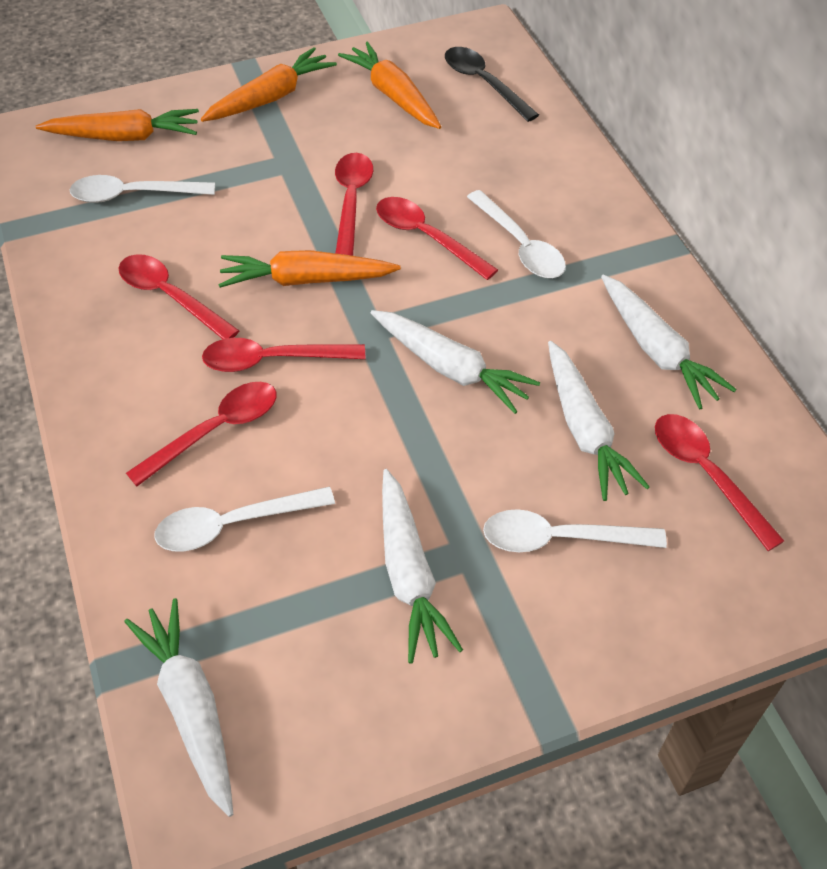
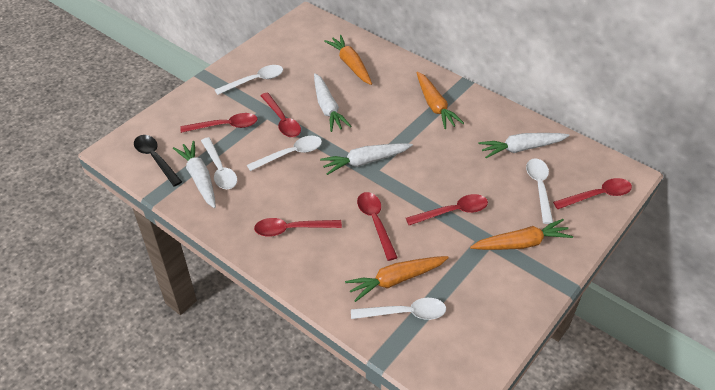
white carrot: [124,598,233,817] [371,310,540,414] [382,469,463,664] [548,341,650,501] [601,275,736,410] = 5 -> [173,141,216,208] [314,73,351,132] [320,143,413,175] [479,133,570,158] = 4
white spoon: [70,175,215,203] [154,487,335,552] [467,190,566,278] [483,509,667,552] = 4 -> [201,137,237,189] [215,65,283,95] [247,136,322,171] [351,298,446,320] [526,158,553,224] = 5

